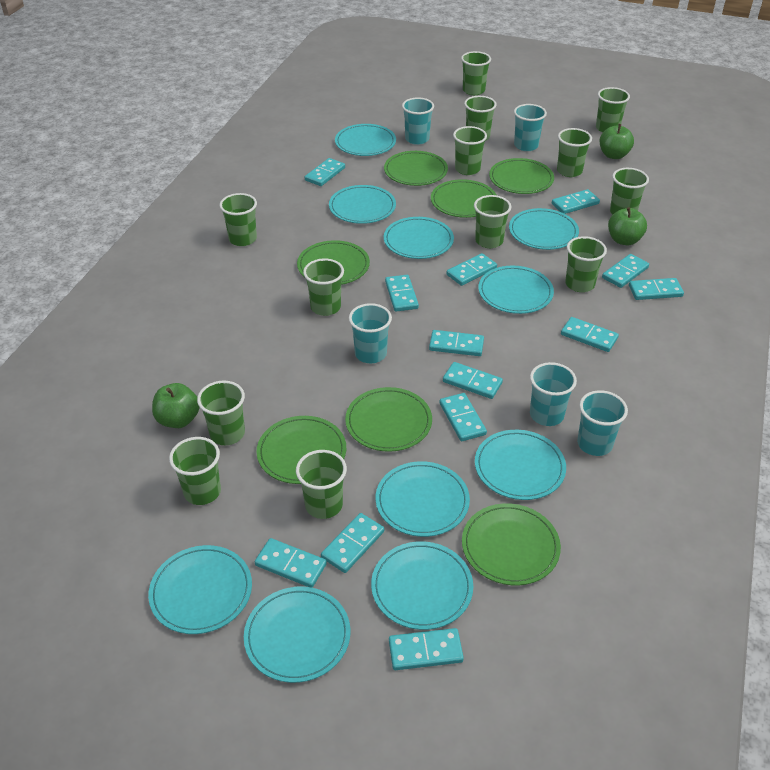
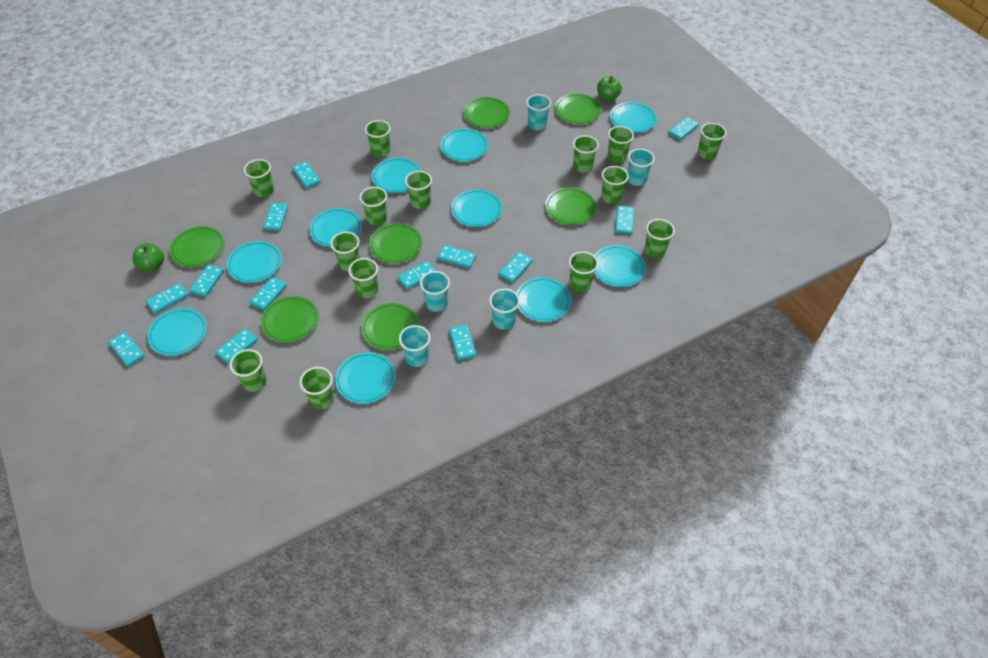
green apple: [152,383,200,428] [600,124,634,159] [608,207,647,245] = 3 -> [133,243,164,272] [597,76,622,101] = 2
green cup: [169,437,221,505] [197,381,245,445] [219,193,257,246] [296,450,347,519] [303,258,344,316] [453,126,487,175] [461,51,491,95] [464,96,497,141] [474,195,511,248] [557,128,592,177] [565,236,607,292] [596,87,630,133] [610,168,649,215] = 13 -> [229,349,267,392] [244,159,274,197] [300,367,334,410] [330,232,360,271] [348,258,378,298] [359,187,387,225] [365,120,391,157] [405,171,432,209] [569,251,598,291] [573,135,599,173] [601,166,629,204] [608,126,634,163] [644,219,675,258] [698,123,727,159] = 14

